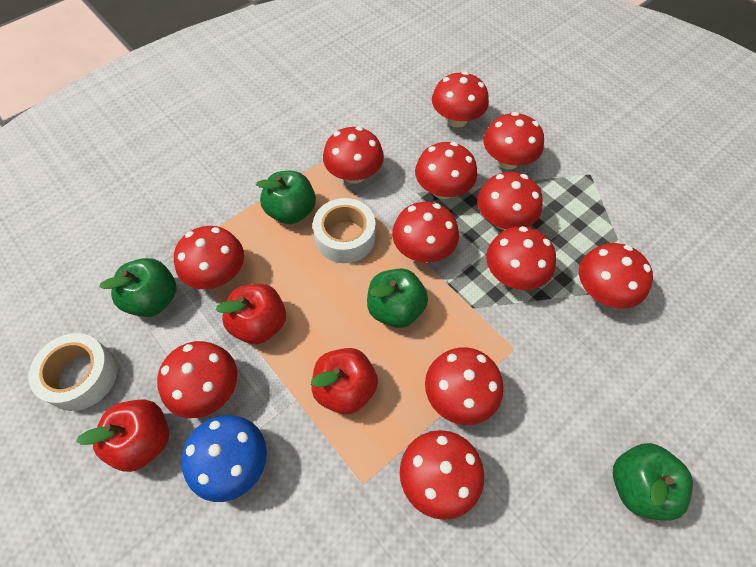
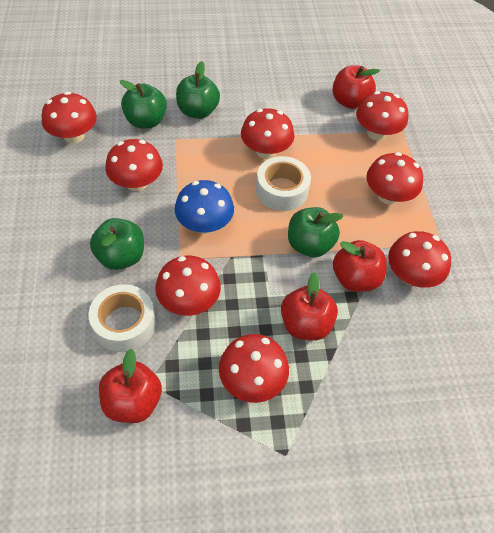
red apple: [76,400,169,472] [215,284,286,344] [311,348,378,415] = 3 -> [99,349,162,423] [281,272,338,341] [332,65,380,109] [333,240,387,292] = 4
red mushroom: [157,341,238,418] [174,226,244,289] [323,127,384,184] [392,202,459,263] [400,430,484,520] [415,142,477,199] [425,347,503,425] [432,71,489,128] [477,172,543,230] [483,112,544,169] [486,226,556,290] [579,243,653,309] = 12 -> [41,92,97,144] [105,139,163,191] [155,256,221,316] [219,334,289,403] [241,108,294,159] [356,91,408,140] [366,152,423,204] [388,231,451,288] = 8

